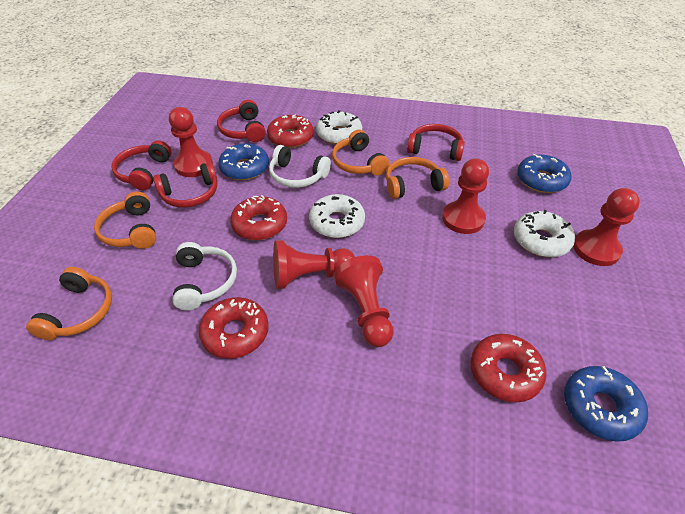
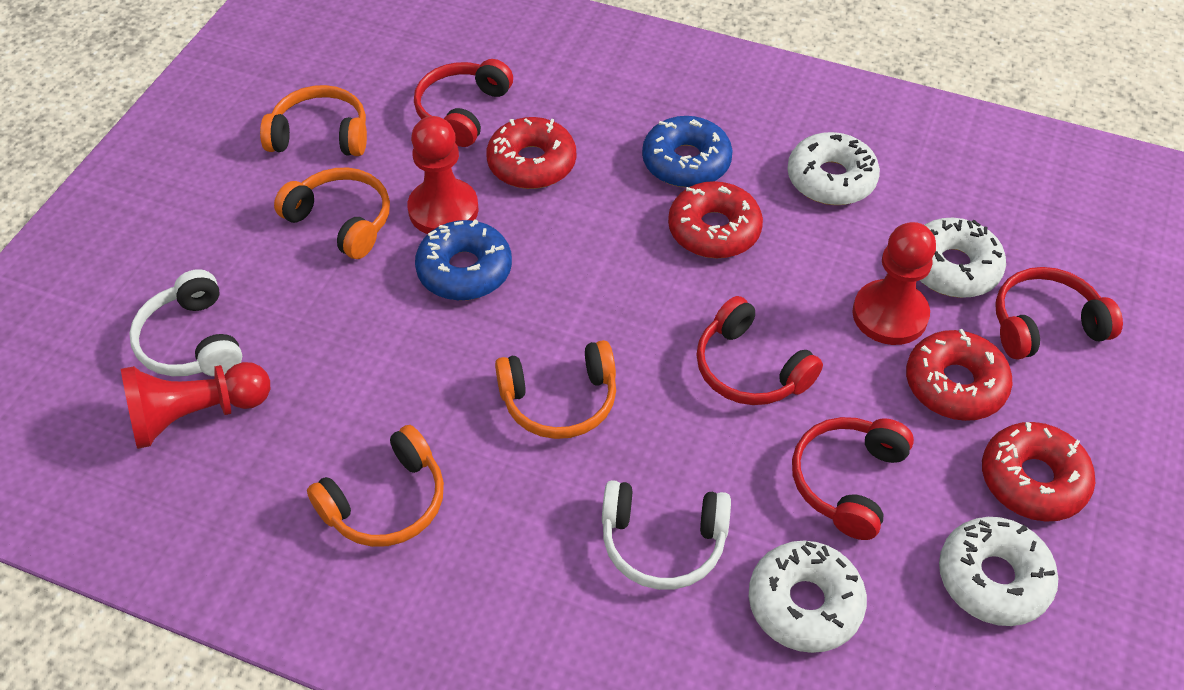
blue donut: [218,143,269,180] [517,154,572,193] [564,366,648,442] = 3 -> [415,219,512,301] [642,116,733,188] = 2
red pawn: [169,107,213,177] [273,240,355,289] [334,255,394,347] [442,158,489,234] [573,188,640,266] = 5 -> [121,362,270,449] [408,116,479,234] [852,222,936,345] = 3
white donut: [309,194,365,238] [316,110,362,145] [514,210,575,257] = 3 -> [749,541,867,653] [787,132,880,205] [920,218,1006,298] [939,517,1058,626] = 4

